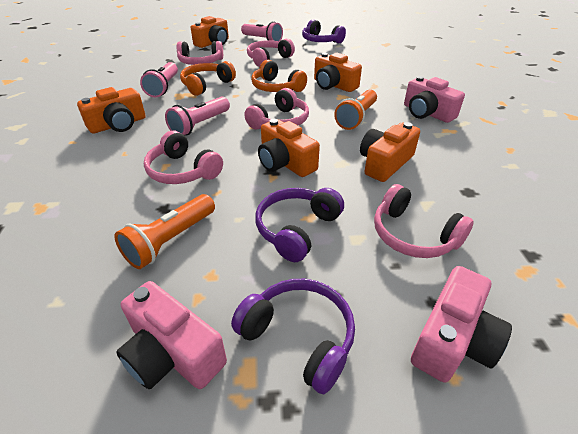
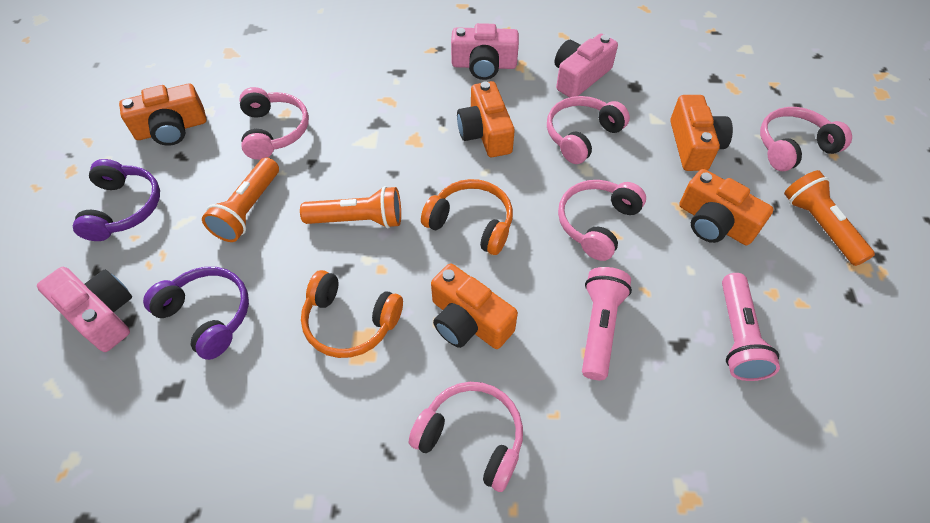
orange flashlight: [114,194,215,269] [334,90,377,130] = 2 -> [202,158,279,242] [300,186,401,228] [784,170,875,266] = 3
pink flashlight: [140,62,178,97] [165,97,230,136] [241,21,283,42] = 3 -> [582,267,632,380] [722,273,780,381] = 2
purple headphones: [231,279,355,394] [255,188,344,262] [302,20,346,44] = 3 -> [73,159,160,241] [143,267,249,360] = 2

